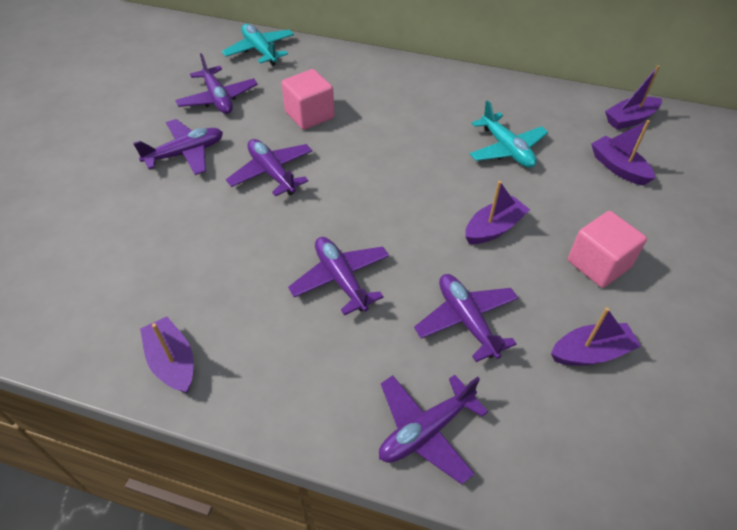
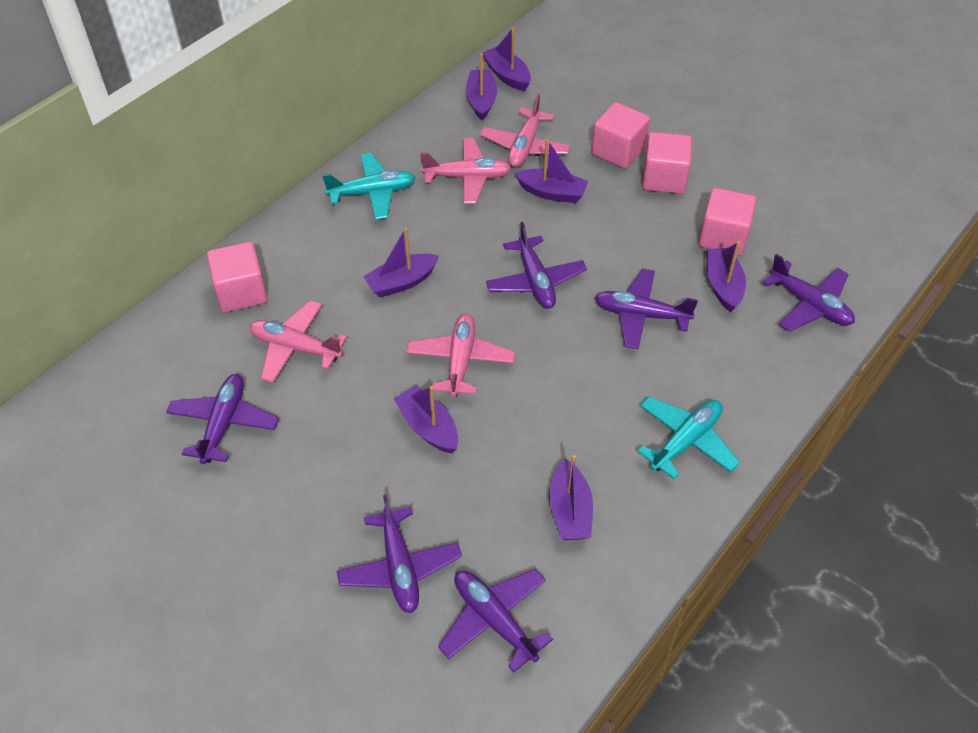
pink cube: [281,69,334,130] [568,211,647,288] = 2 -> [207,242,268,312] [592,102,650,169] [642,132,692,194] [699,188,757,255] = 4
pink plane: none = 0 -> [250,300,347,383] [406,314,515,398] [420,138,511,204] [480,94,571,167] = 4
purple boat: [140,317,193,394] [465,181,530,244] [551,307,641,366] [591,120,655,186] [605,65,662,130] = 5 -> [363,228,439,298] [394,385,458,453] [466,53,498,120] [482,27,531,91] [515,139,588,203] [549,455,593,540] [707,241,746,312] = 7

